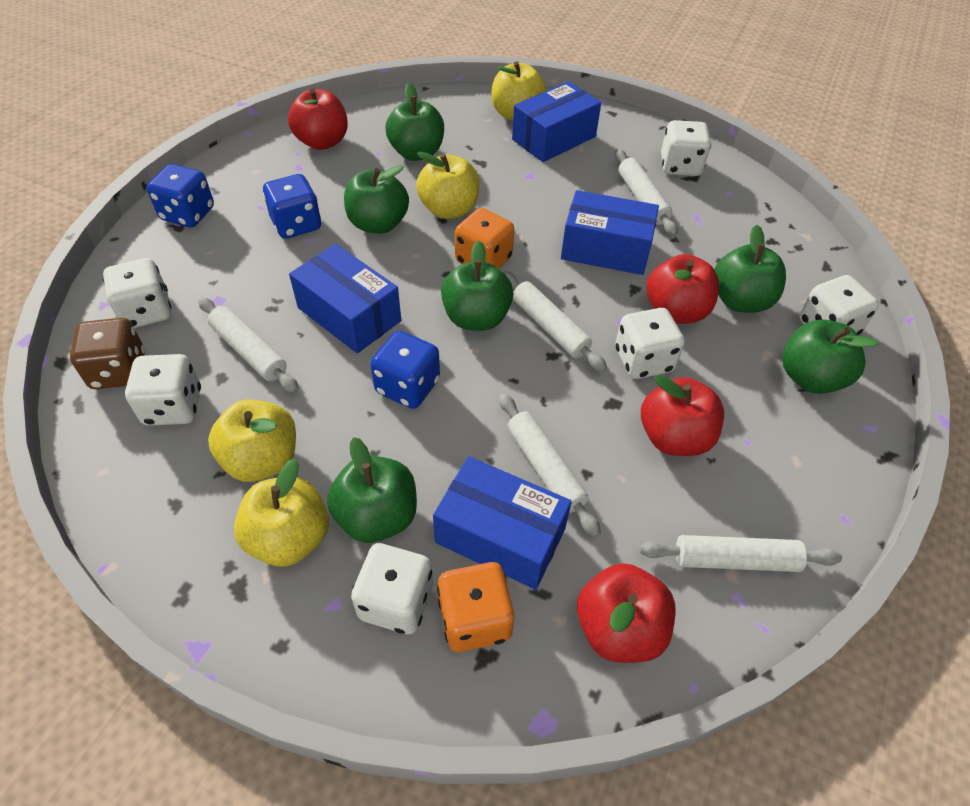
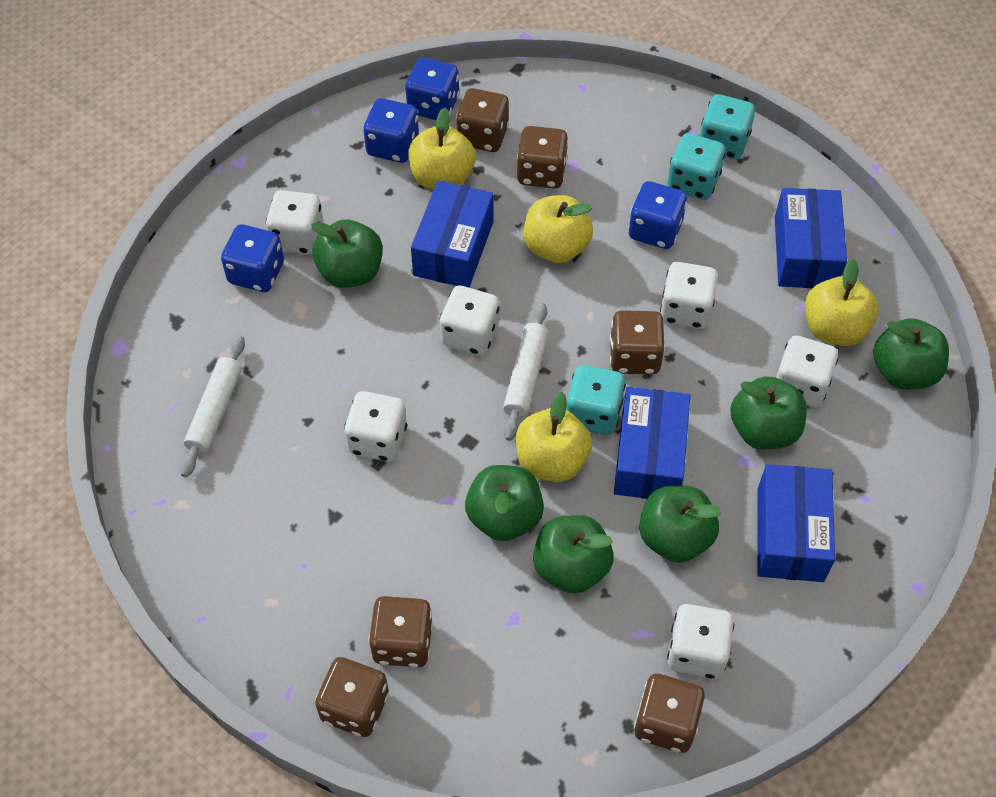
blue dice: [147,164,214,227] [263,174,321,239] [370,331,440,409] = 3 -> [221,224,284,292] [363,98,419,163] [405,58,460,120] [628,181,687,249] = 4
brown dice: [70,318,145,389] = 1 -> [315,657,389,737] [369,596,433,667] [456,88,509,152] [517,126,568,188] [610,310,665,374] [634,674,705,753] = 6
orange dice: [437,562,514,652] [455,208,514,269] = 2 -> none = 0
red apple: [288,89,348,150] [577,563,676,663] [641,375,724,456] [646,254,719,324] = 4 -> none = 0
turquoise dice: none = 0 -> [566,365,626,435] [668,133,725,200] [700,94,755,160] = 3
white rolling pin: [198,297,299,393] [499,393,601,538] [503,271,607,372] [614,149,678,236] [639,535,842,572] = 5 -> [180,336,245,477] [503,302,548,441] = 2

